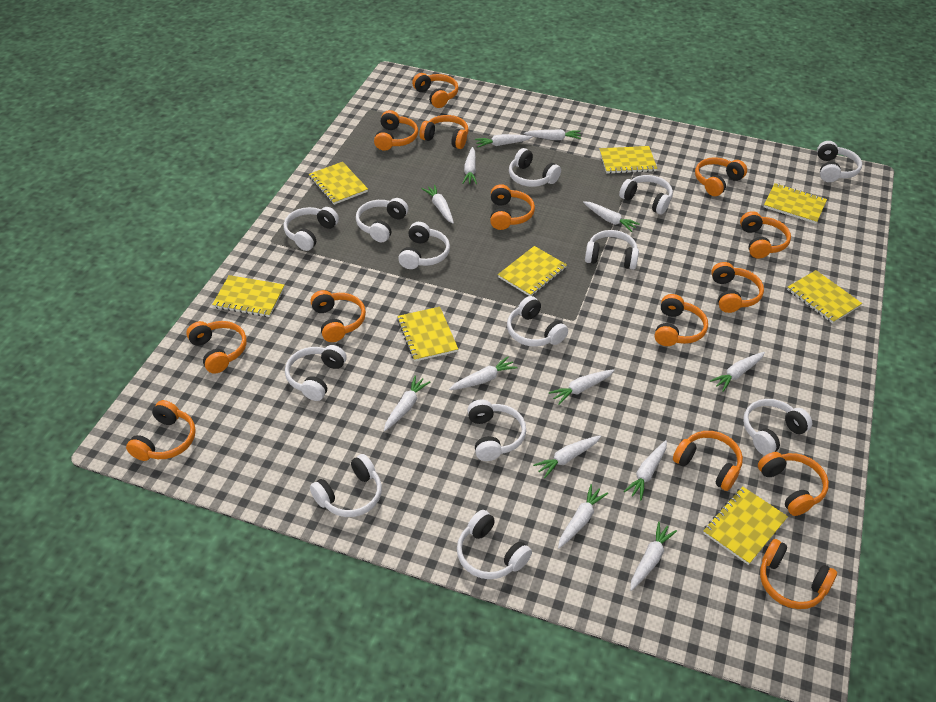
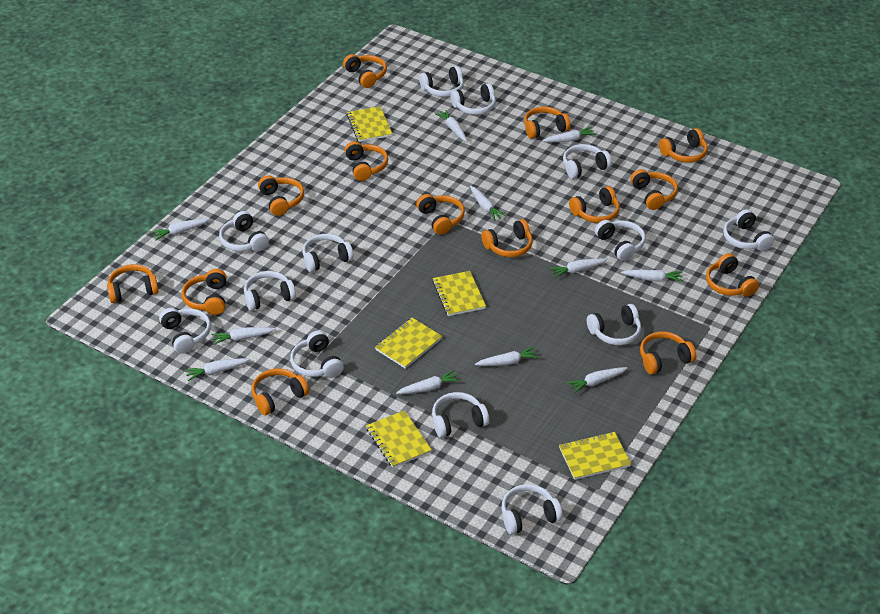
white carrot: [384,375,430,431] [422,185,454,224] [449,356,518,390] [462,147,477,184] [475,134,532,147] [524,129,582,140] [533,435,601,478] [549,369,615,405] [558,484,608,549] [583,201,640,232] [624,440,667,500] [630,522,677,591] [710,352,765,392] = 13 -> [151,219,210,241] [184,358,250,381] [211,327,276,345] [396,370,461,394] [435,110,467,141] [470,186,506,221] [475,346,539,366] [542,127,596,142] [549,258,608,278] [566,367,627,394] [621,270,683,282] = 11
yellow notebook: [212,275,285,317] [309,162,368,205] [397,307,458,361] [498,246,567,296] [599,146,657,174] [703,486,788,565] [764,183,827,224] [787,270,862,324] = 8 -> [347,106,392,142] [366,410,432,468] [375,318,442,369] [433,271,486,316] [559,432,631,480] = 5

